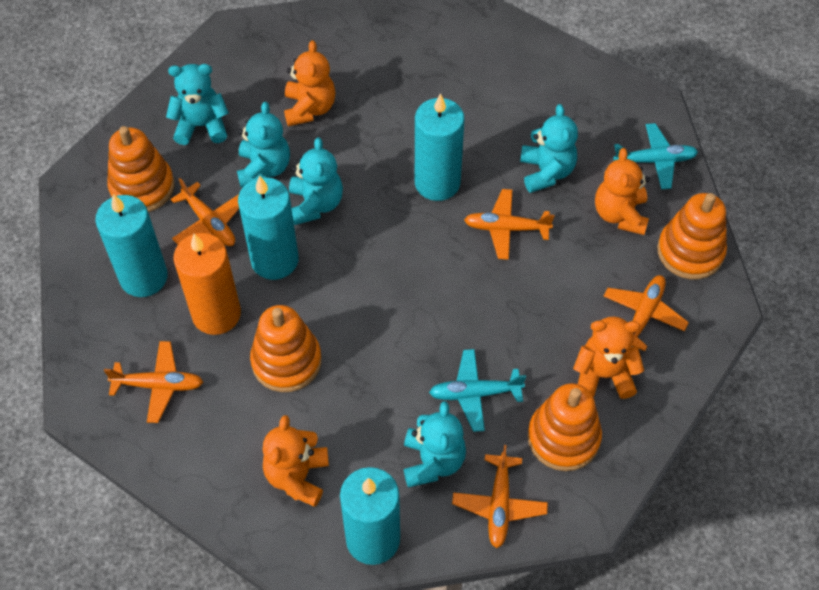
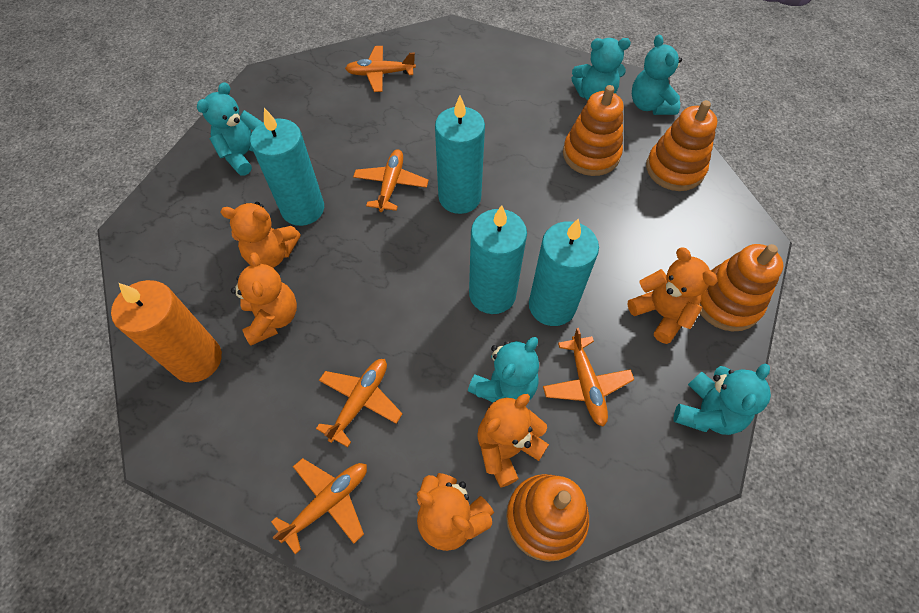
orange teddy bear: [263,415,329,507] [284,40,336,127] [573,316,644,399] [595,148,650,235] = 4 -> [220,202,301,268] [231,252,297,346] [417,473,494,551] [477,394,549,488] [627,248,718,344] = 5
turquoise plane: [429,349,526,432] [613,123,698,189] = 2 -> none = 0

